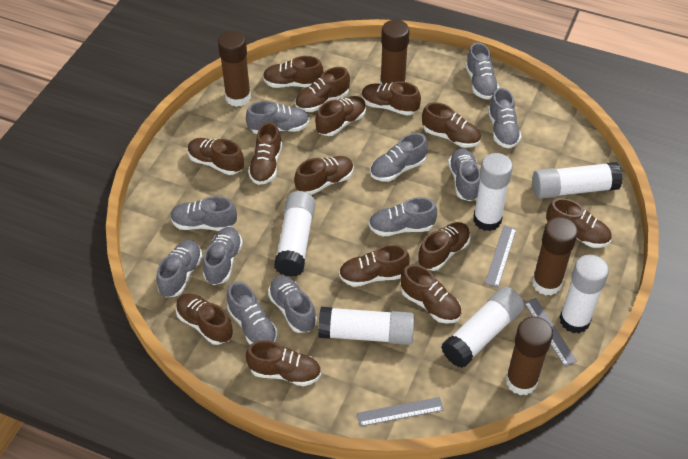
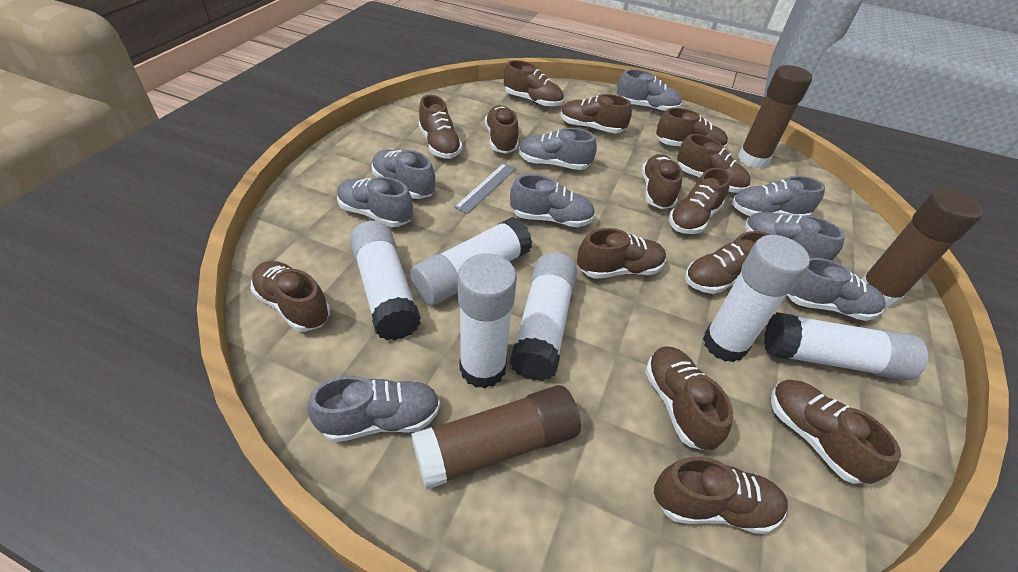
brown glue stick: [218,31,251,107] [380,20,409,84] [506,316,553,395] [532,217,578,296] = 4 -> [411,385,581,490] [738,65,812,168] [862,189,983,308] = 3
grey ruler: [357,397,444,427] [485,225,516,287] [524,298,577,367] = 3 -> [454,163,516,214] = 1
grey shoe: [156,240,202,297] [170,196,237,231] [203,227,243,285] [227,282,278,345] [246,101,310,134] [268,276,317,333] [369,197,437,236] [370,133,428,182] [448,149,480,201] [465,42,499,100] [488,88,522,148] = 11 -> [307,375,440,442] [337,177,413,227] [371,149,435,199] [510,174,595,227] [519,128,597,170] [617,69,682,112] [732,176,825,216] [745,212,845,261] [787,258,885,321] = 9

